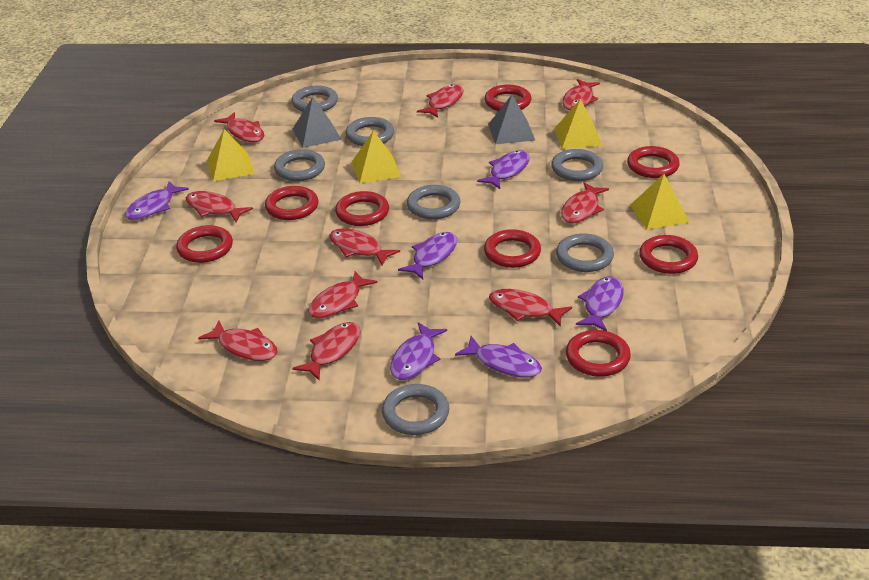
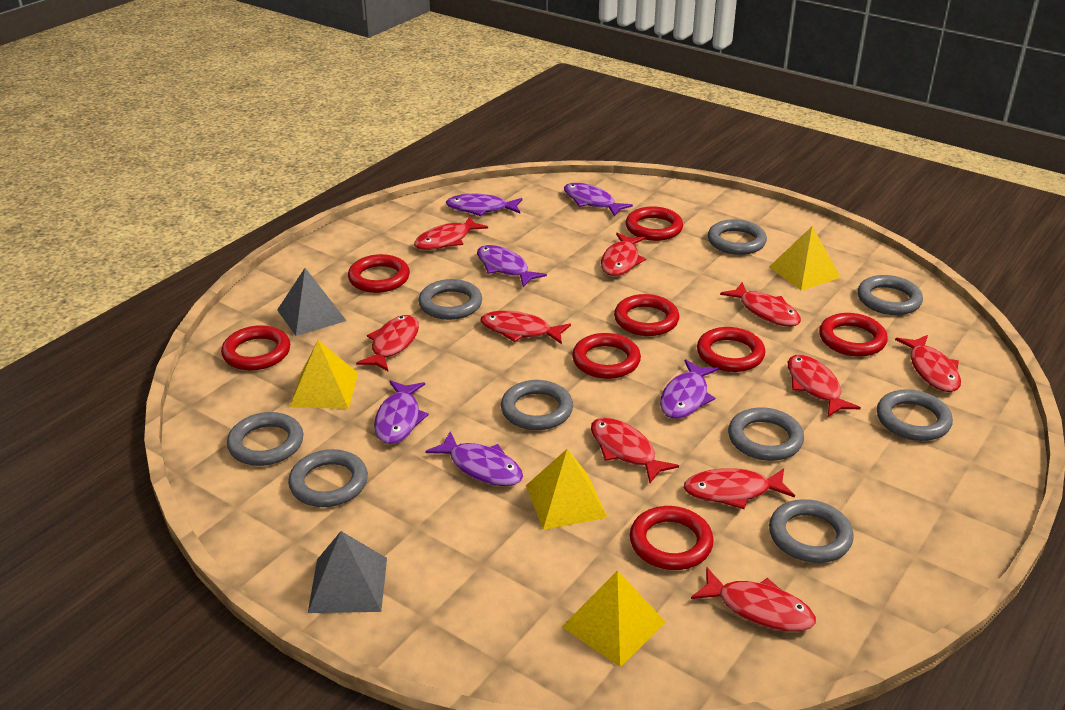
grey ring: [274,149,325,181] [291,86,338,112] [346,117,394,146] [382,384,449,435] [407,185,461,219] [551,149,603,181] [556,233,614,272] = 7 -> [227,412,303,466] [288,449,368,507] [419,279,482,320] [501,380,573,430] [708,219,767,255] [728,407,804,461] [769,499,854,563] [858,275,923,315] [877,389,953,441] = 9

